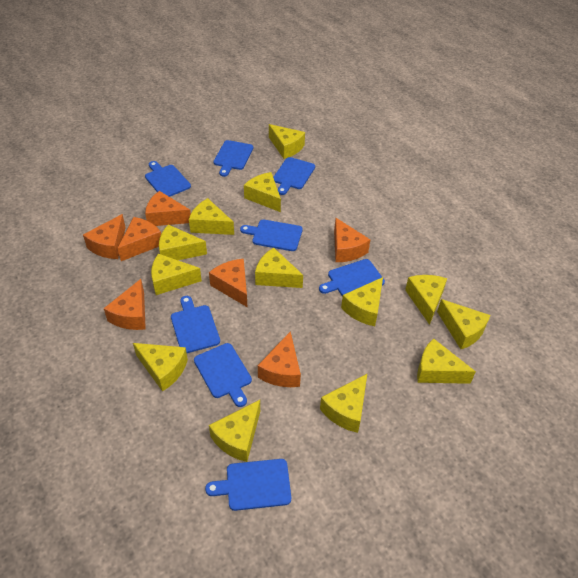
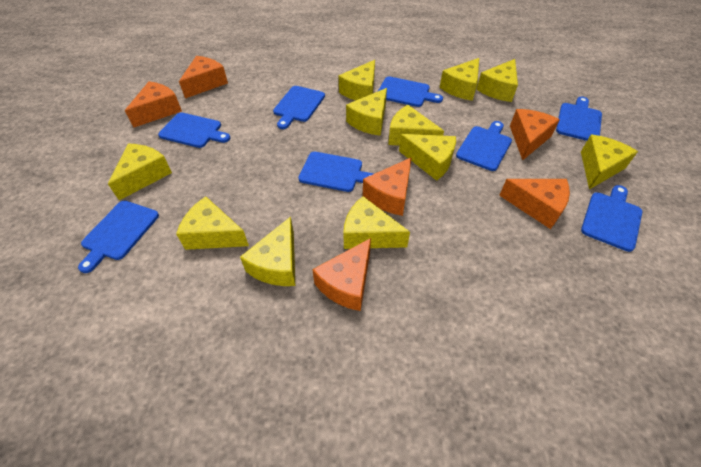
orange cheese: [83,214,126,259] [104,279,146,330] [118,217,161,261] [145,191,191,226] [209,259,247,307] [258,331,301,387] [334,218,370,262] = 7 -> [125,81,182,128] [179,56,228,98] [312,238,371,311] [363,157,412,216] [499,179,570,229] [510,109,560,160] = 6
yellow cheese: [133,343,188,392] [151,254,202,295] [159,225,207,260] [189,198,234,235] [209,400,260,462] [244,172,281,212] [255,248,303,288] [269,124,305,159] [320,374,367,433] [341,277,383,326] [405,275,447,325] [417,338,476,384] [437,299,491,349] = 13 -> [108,143,172,200] [176,196,249,250] [240,216,295,286] [339,60,375,101] [343,196,410,249] [346,88,387,136] [388,105,444,146] [399,134,456,181] [439,58,479,101] [476,59,518,102] [581,135,638,190] = 11

